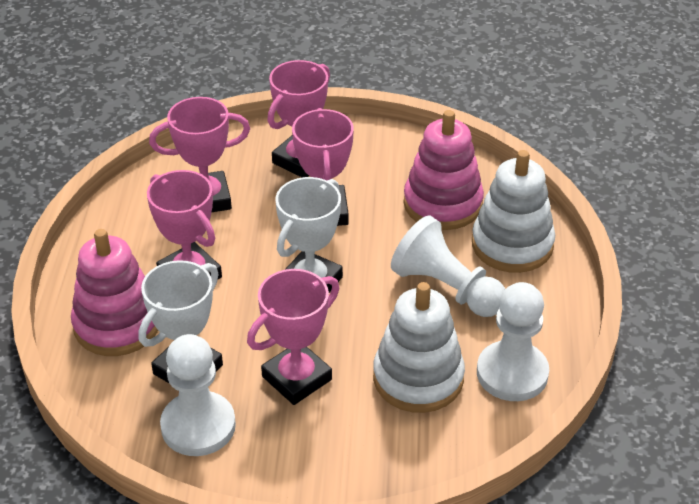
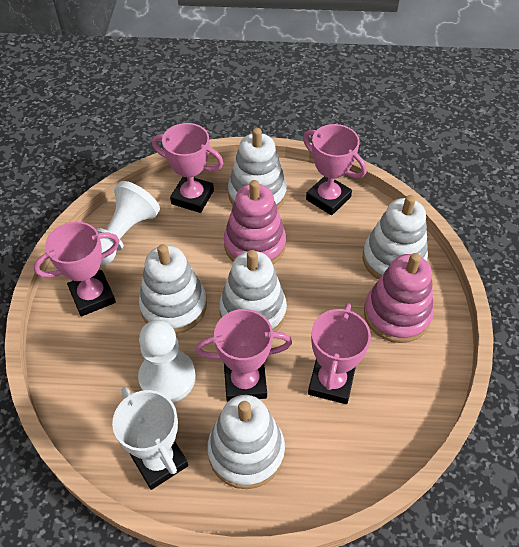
white pawn: [160,334,236,456] [391,216,505,317] [477,282,549,401] = 3 -> [97,181,160,266] [138,320,196,403] = 2
white stacking toy: [373,282,465,413] [472,150,555,273] = 2 -> [139,244,207,334] [207,395,285,489] [219,250,287,332] [228,128,287,210] [363,195,428,280] = 5
white trophy: [139,260,223,383] [275,177,343,292] = 2 -> [112,387,188,490] = 1

